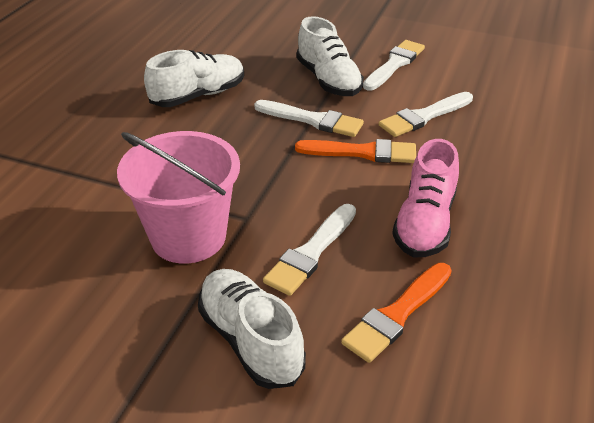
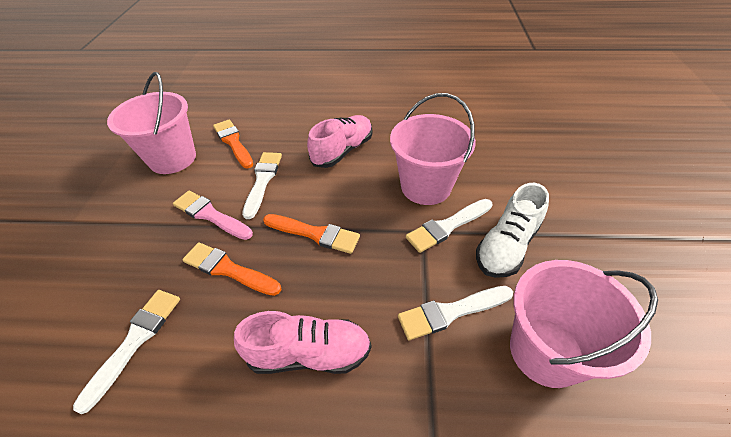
orange brush: [295,139,416,163] [341,263,452,363] = 2 -> [182,242,281,296] [213,119,253,168] [263,214,360,254] = 3
pink brush: none = 0 -> [173,191,253,240] = 1
pink bucket: [117,131,240,264] = 1 -> [107,72,196,174] [390,93,476,205] [510,260,658,388] = 3
pink shoe: [392,139,459,257] = 1 -> [234,311,372,374] [307,115,372,168] = 2
white shoe: [144,50,244,107] [198,269,306,389] [296,16,364,96] = 3 -> [476,183,549,278] = 1

